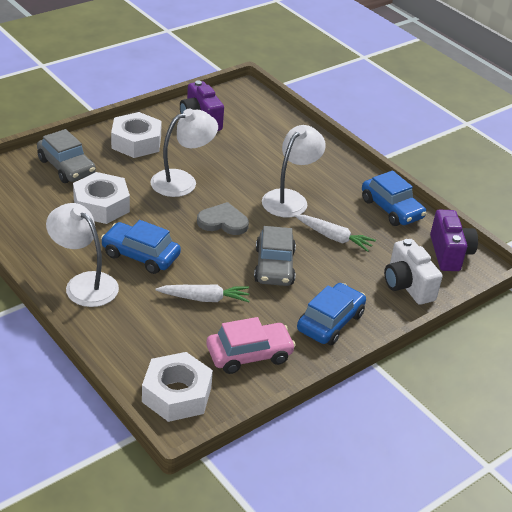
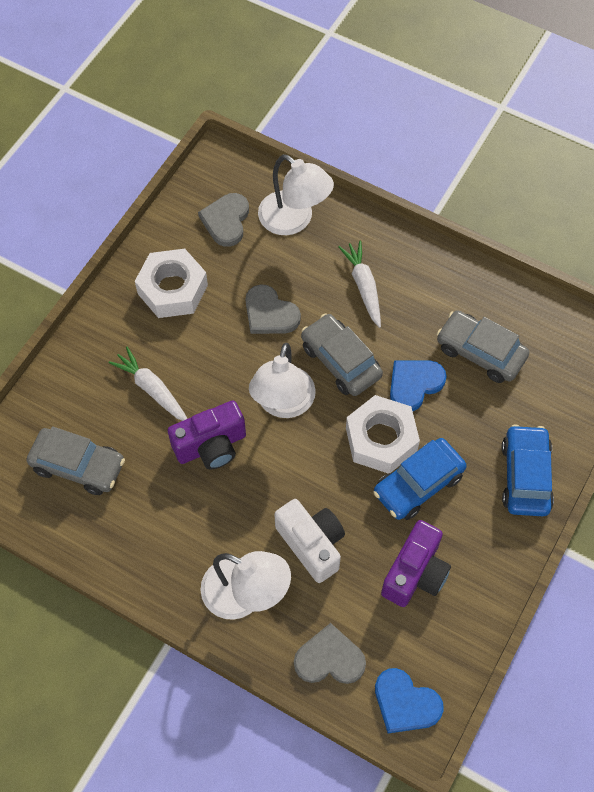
blue car: [101,220,181,274] [297,283,366,345] [362,171,426,226] = 3 -> [373,438,467,520] [502,424,554,516] = 2
blue heart: none = 0 -> [375,668,444,733] [390,360,447,411] = 2
grey car: [37,129,96,183] [254,226,296,286] = 2 -> [26,426,125,495] [301,314,383,396] [437,310,529,383] = 3
grey heart: [197,202,249,235] = 1 -> [198,193,249,247] [245,284,301,334] [294,623,366,684] = 3
pink car: [207,317,296,374] = 1 -> none = 0
white nut: [73,172,130,224] [111,112,162,158] [142,352,213,422] = 3 -> [135,249,208,318] [346,395,420,474] = 2

